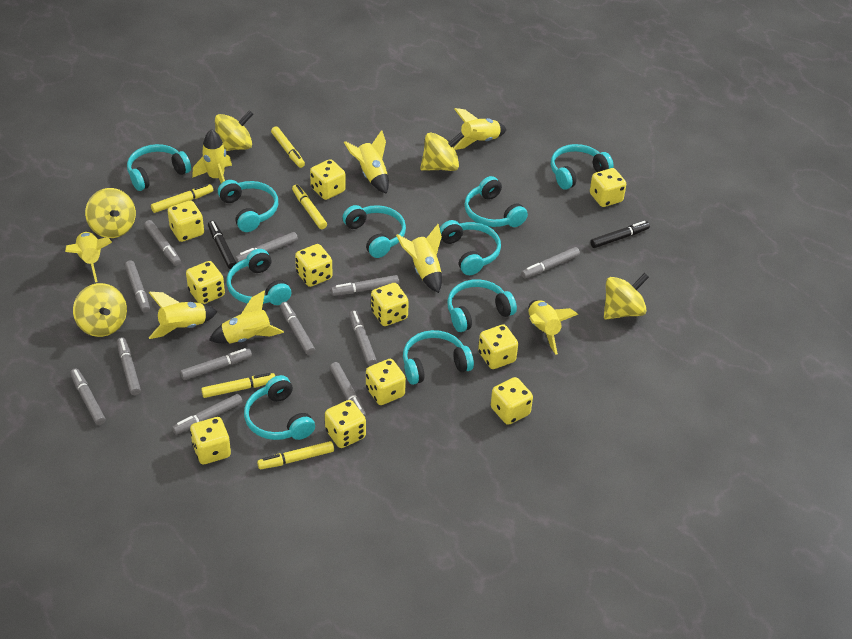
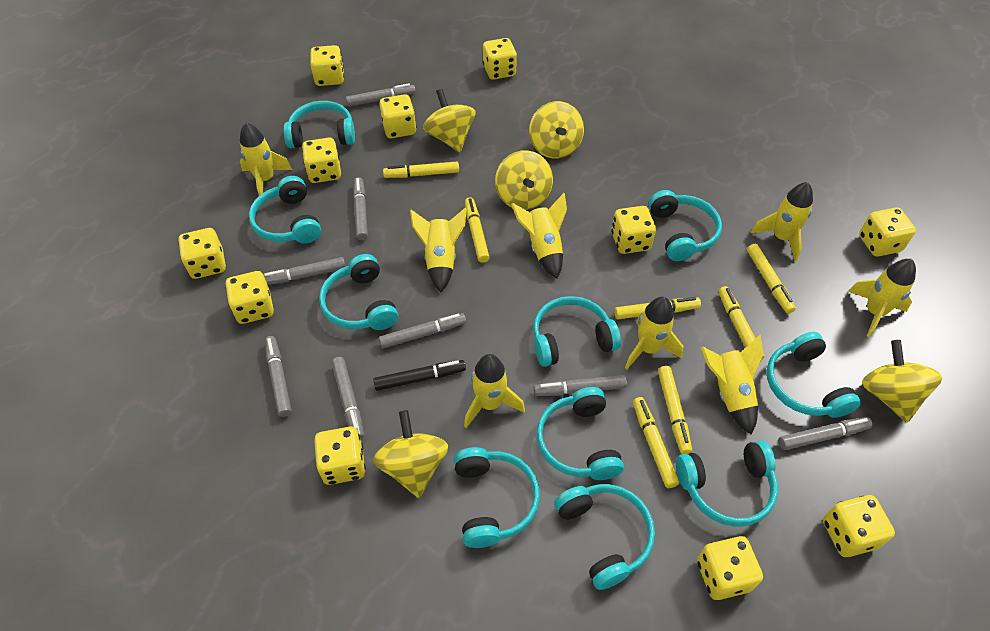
black marker: [208,221,237,269] [590,221,650,248] = 2 -> [373,360,466,391] = 1
grey marker: [70,368,106,425] [117,337,141,395] [125,260,150,313] [144,220,181,266] [172,394,243,435] [180,348,252,380] [235,232,298,263] [280,302,315,355] [330,362,366,418] [331,275,399,296] [349,310,377,366] [521,247,580,278] = 12 -> [264,257,346,285] [265,336,292,417] [331,357,364,440] [346,83,416,107] [353,177,368,240] [379,313,466,349] [533,375,627,396] [778,417,873,450] = 8
yellow marker: [151,184,213,213] [201,373,275,398] [257,441,334,469] [271,126,305,168] [292,184,327,229] = 5 -> [383,162,459,178] [465,197,490,263] [614,297,701,319] [633,397,679,488] [658,366,692,454] [719,286,764,360] [747,244,796,314] = 7

